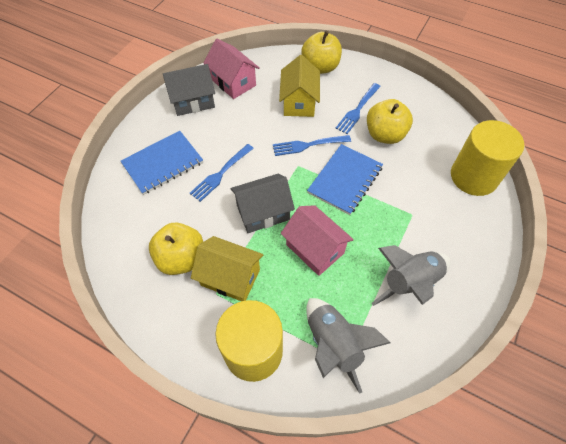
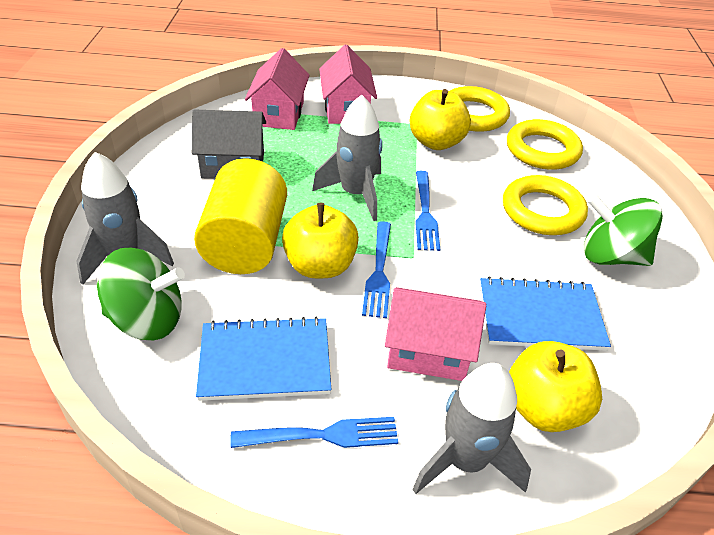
green spinning top: none = 0 -> [97,248,185,340] [584,194,663,266] = 2
grey house: [163,64,215,116] [230,174,295,233] = 2 -> [192,110,266,179] = 1
grey rocket: [306,298,390,394] [371,245,451,306] = 2 -> [76,152,174,285] [312,95,383,221] [412,363,531,494] = 3
pink house: [204,39,260,99] [281,205,354,276] = 2 -> [245,48,310,130] [319,45,377,124] [385,287,486,381] = 3
yellow cylinder: [215,300,283,382] [451,120,524,196] = 2 -> [194,158,287,274] = 1
yellow house: [191,236,264,301] [279,55,320,117] = 2 -> none = 0
yellow ring: none = 0 -> [450,86,510,132] [503,175,588,235] [507,119,583,170] = 3

